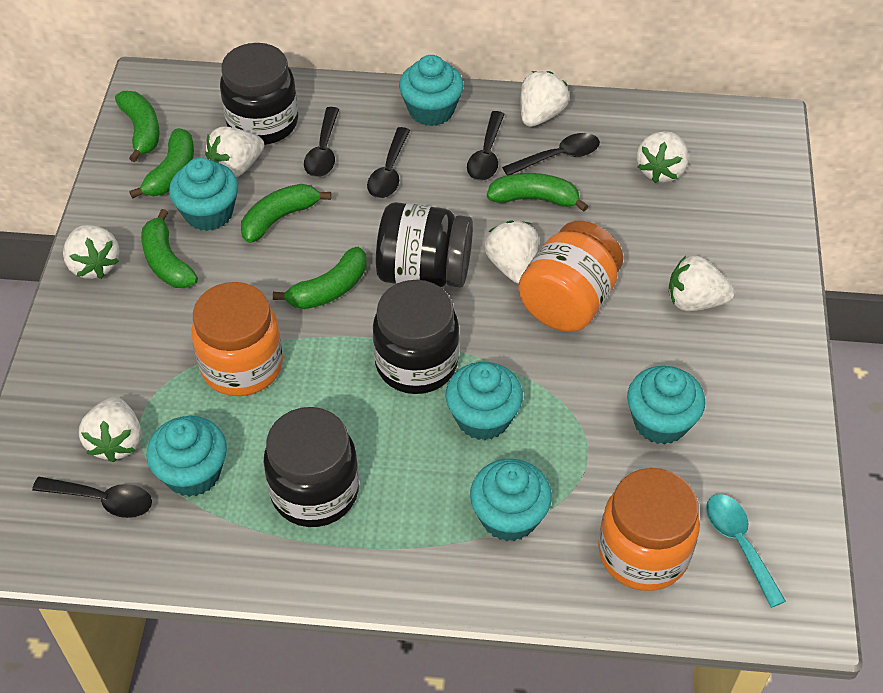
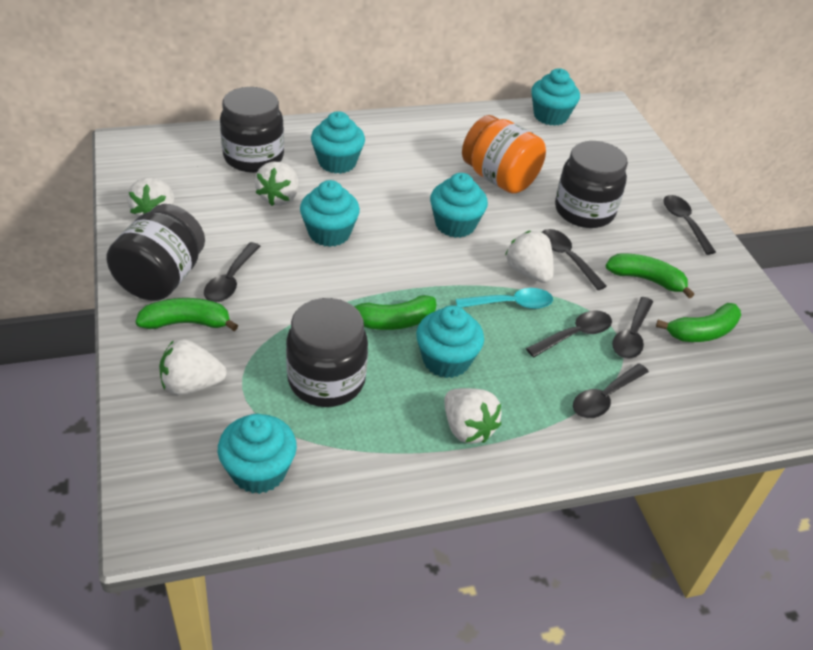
black spoon: [32,477,152,518] [304,107,339,177] [367,127,410,198] [467,111,504,181] [502,133,600,175] = 5 -> [204,242,260,302] [526,310,612,357] [542,229,607,290] [573,364,649,418] [612,297,653,359] [663,195,716,255] = 6
green banana: [115,91,160,162] [129,128,194,199] [141,209,198,288] [241,184,331,243] [273,247,366,309] [487,173,588,212] = 6 -> [136,298,238,331] [354,295,437,330] [606,253,694,298] [656,303,741,342] = 4
orange jar: [191,282,283,396] [518,221,623,332] [598,468,700,591] = 3 -> [462,115,546,194] = 1
white strawberry: [63,225,120,279] [79,397,141,463] [205,126,264,177] [484,221,539,284] [520,71,569,127] [637,131,689,183] [669,256,734,311] = 7 -> [127,177,175,218] [159,339,227,395] [255,162,299,206] [444,388,502,443] [505,231,554,283] = 5

